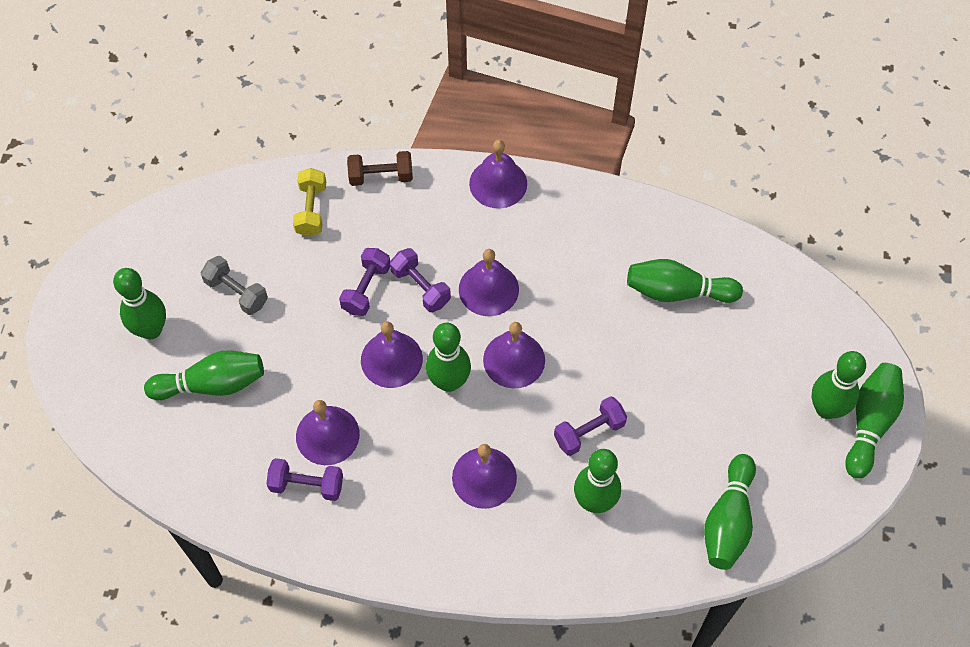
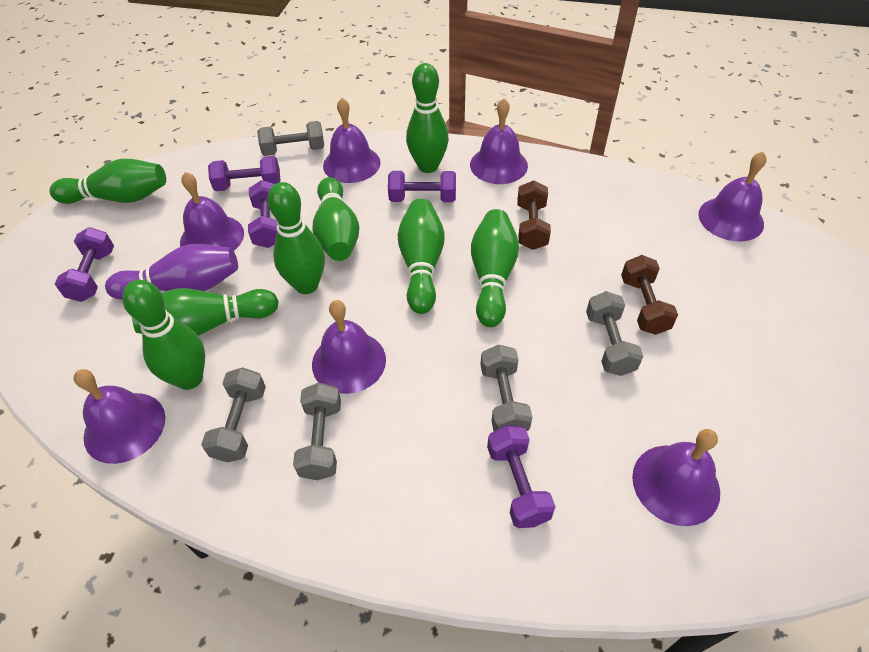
brown dumbbell: [347,151,413,186] = 1 -> [517,180,551,250] [621,255,678,335] = 2
grey dumbbell: [200,256,268,315] = 1 -> [201,367,266,462] [257,121,324,156] [293,383,341,480] [481,345,532,431] [586,291,643,376] = 5
purple bell: [296,400,360,465] [361,321,423,388] [452,444,517,509] [459,249,519,316] [469,140,527,208] [483,322,545,389] = 6 -> [74,369,165,464] [180,172,244,251] [312,300,386,394] [323,98,380,183] [470,99,528,184] [632,429,720,526] [698,152,767,241] = 7
purple bowling pin: none = 0 -> [105,244,238,300] = 1
purple dumbbell: [266,458,343,501] [339,248,390,316] [390,248,451,312] [554,396,627,456] = 4 -> [55,227,114,302] [208,156,281,191] [248,180,277,248] [388,171,456,202] [487,425,556,528] = 5
yellow dumbbell: [293,168,326,237] = 1 -> none = 0

